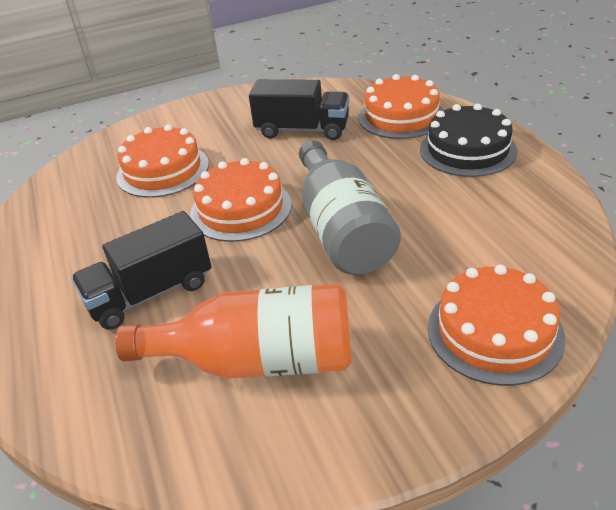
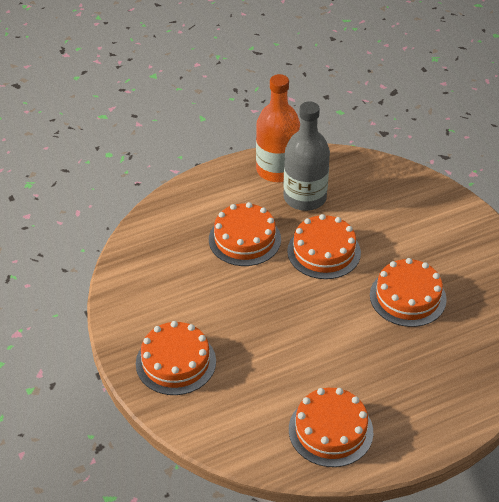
black cake: [420,104,517,177] = 1 -> none = 0
black truck: [71,211,211,330] [249,79,349,140] = 2 -> none = 0
orange cake: [116,124,209,198] [190,158,292,242] [358,74,444,139] [428,265,566,386] = 4 -> [136,321,216,395] [209,202,281,266] [287,214,361,279] [289,388,373,467] [370,258,447,327] = 5

